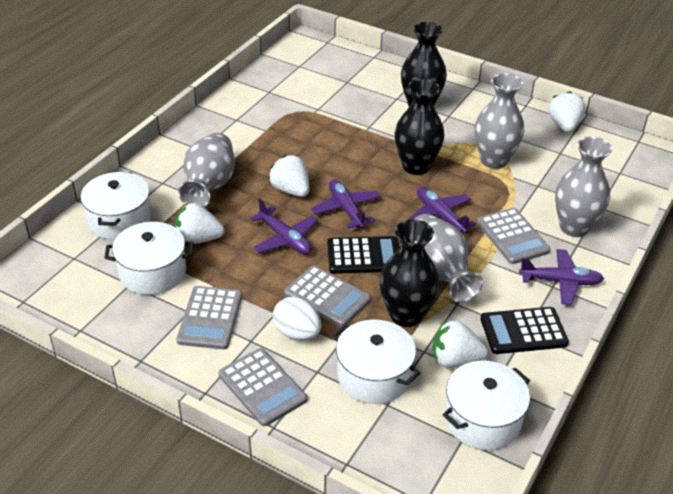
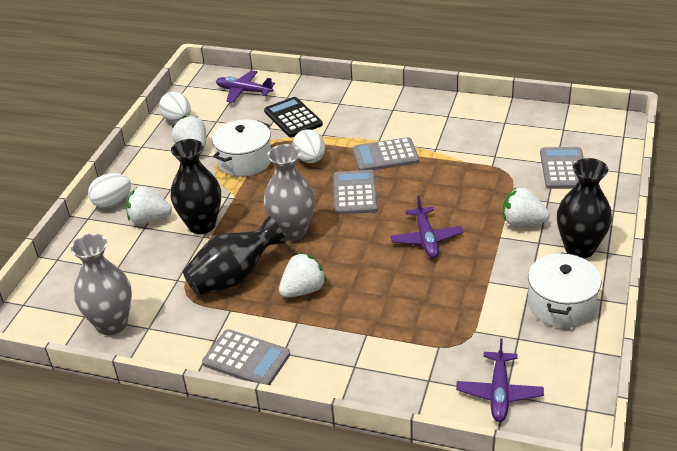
black calculator: [327,236,399,274] [480,307,569,354] = 2 -> [264,97,323,137] = 1
grey vase: [178,133,235,207] [415,214,483,302] [475,73,524,169] [555,136,613,237] = 4 -> [71,233,132,335] [263,144,315,241] = 2
purple plane: [250,198,318,254] [311,179,381,229] [408,187,476,233] [519,249,604,305] = 4 -> [216,70,275,103] [390,195,463,258] [456,338,544,422] = 3
white egg: [273,297,322,340] = 1 -> [88,173,131,208] [159,92,191,122] [292,129,325,163] = 3
white pot: [81,172,151,240] [104,222,194,295] [333,319,420,404] [443,361,530,450] = 4 -> [212,119,271,177] [528,252,601,328] = 2

